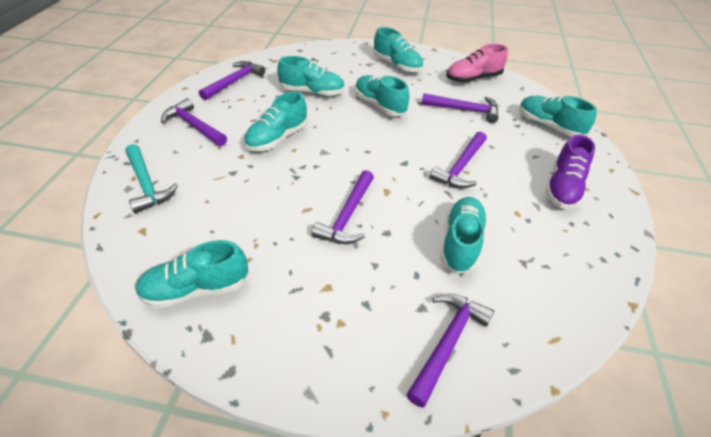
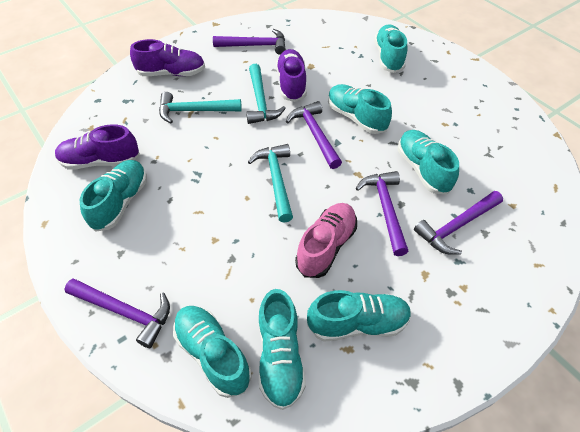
purple hammer: [161,98,227,146] [199,61,265,100] [311,170,374,244] [406,293,494,408] [421,93,498,123] [429,132,487,189] = 6 -> [64,278,170,348] [213,29,286,55] [286,101,342,169] [356,171,409,256] [414,191,503,255] = 5
purple shoe: [545,134,595,209] = 1 -> [55,124,140,169] [130,39,205,76] [276,49,307,102] = 3
turquoise hammer: [126,144,178,213] = 1 -> [159,92,242,123] [246,64,286,124] [248,144,293,223] = 3

